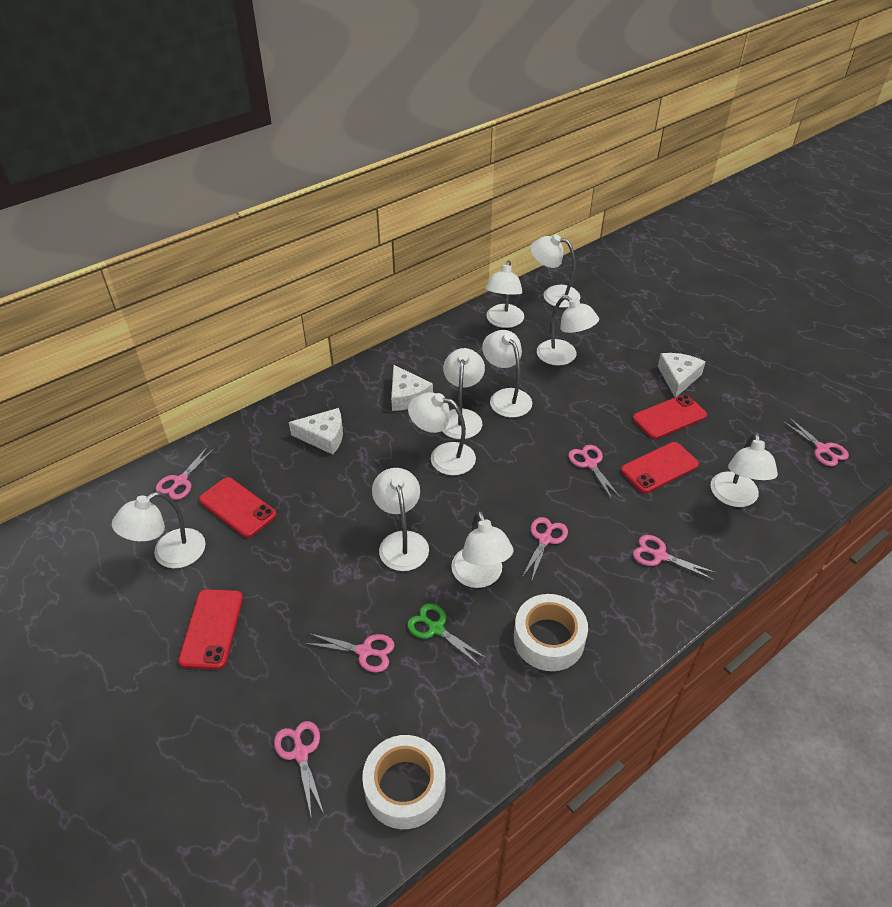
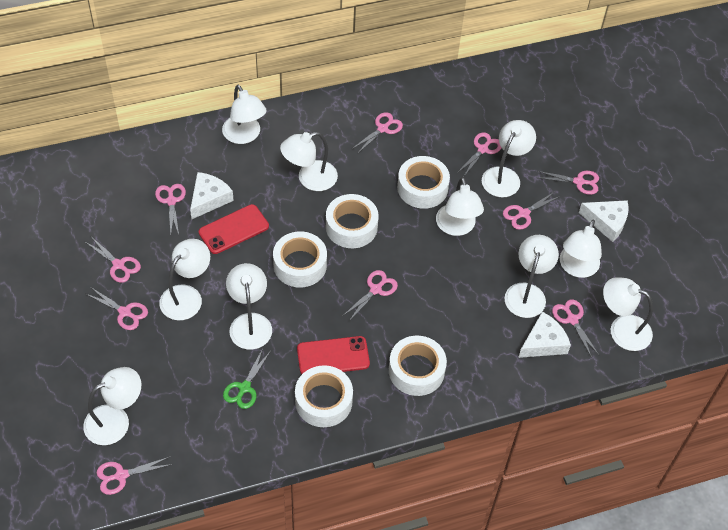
pink scissors: [156,446,215,500] [274,721,324,820] [305,633,394,673] [522,517,568,582] [568,445,621,499] [633,535,717,580] [782,417,849,466] = 7 -> [84,238,141,283] [86,288,148,330] [97,456,173,495] [155,184,186,235] [344,270,398,321] [352,112,403,154] [457,132,501,176] [503,192,560,230] [537,171,599,195] [552,300,599,358] = 10
red phone: [178,589,243,669] [199,477,277,538] [621,442,699,493] [633,394,707,439] = 4 -> [199,204,269,254] [297,336,370,374] = 2
white tape: [362,735,446,829] [514,594,588,671] = 2 -> [273,231,327,288] [295,365,353,427] [326,194,379,248] [389,336,447,396] [397,156,450,209] = 5

